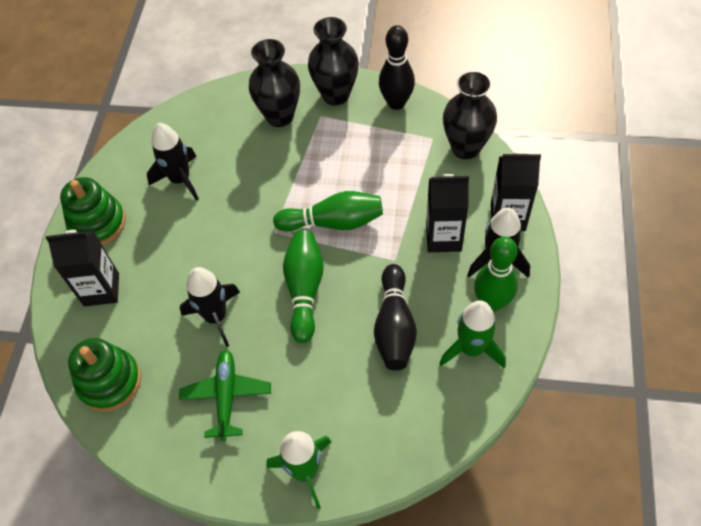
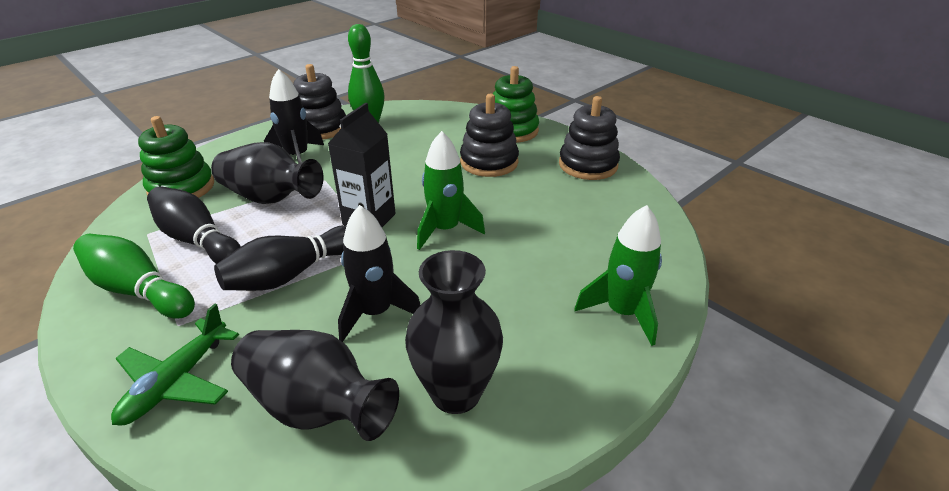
black carton: [46,230,119,307] [426,174,469,252] [491,152,541,231] = 3 -> [328,103,396,227] = 1
black rocket: [147,123,199,201] [180,267,240,347] [467,207,530,278] = 3 -> [264,69,324,164] [338,205,420,342] = 2
black stacking toy: none = 0 -> [293,64,346,140] [460,94,519,177] [559,96,620,180] = 3
green bowling pin: [273,191,383,231] [283,230,324,343] [474,236,518,312] = 3 -> [73,234,195,319] [348,24,385,123] = 2

